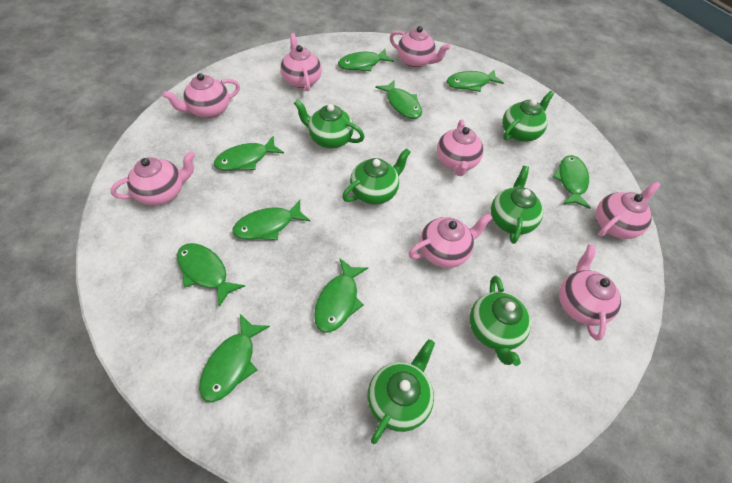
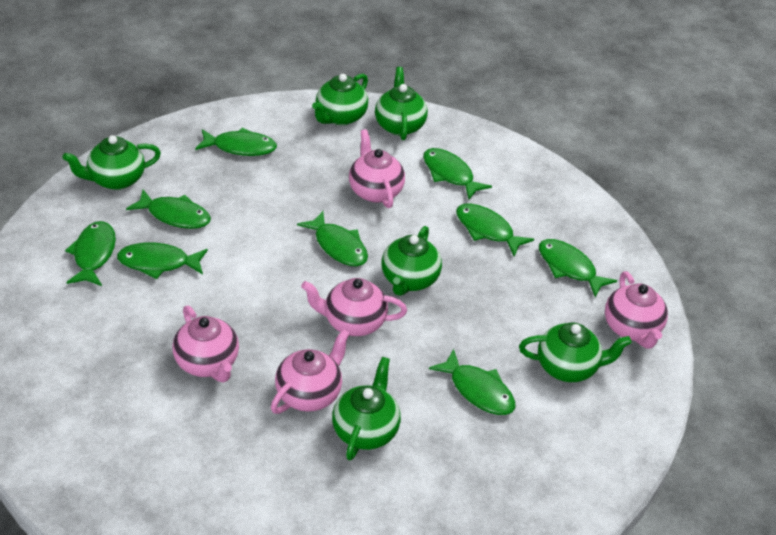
pink teapot: [110,151,195,205] [162,73,240,118] [280,33,322,91] [390,26,451,68] [409,213,493,268] [437,119,484,176] [559,244,621,340] [596,181,661,239] = 8 -> [173,306,239,382] [271,329,350,414] [301,278,407,336] [349,129,405,208] [605,271,668,349] = 5

